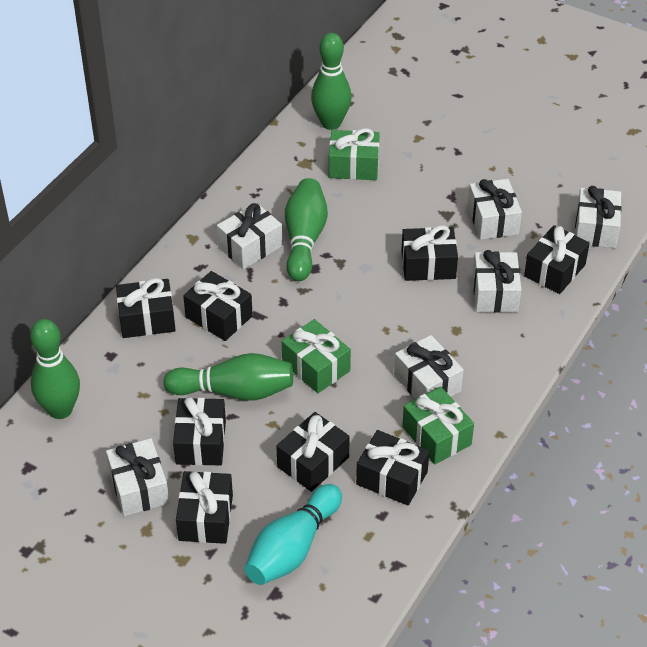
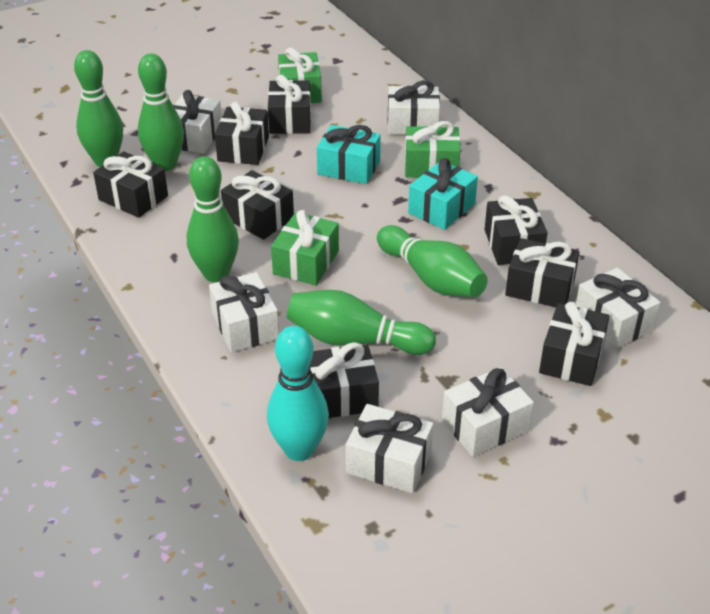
green bowling pin: [30,319,80,419] [163,353,293,401] [285,178,328,281] [311,33,352,130] = 4 -> [74,50,123,167] [138,53,184,171] [187,156,239,282] [287,290,436,355] [377,225,488,297] = 5
turquoise gift: none = 0 -> [317,125,381,184] [408,158,478,230] = 2

